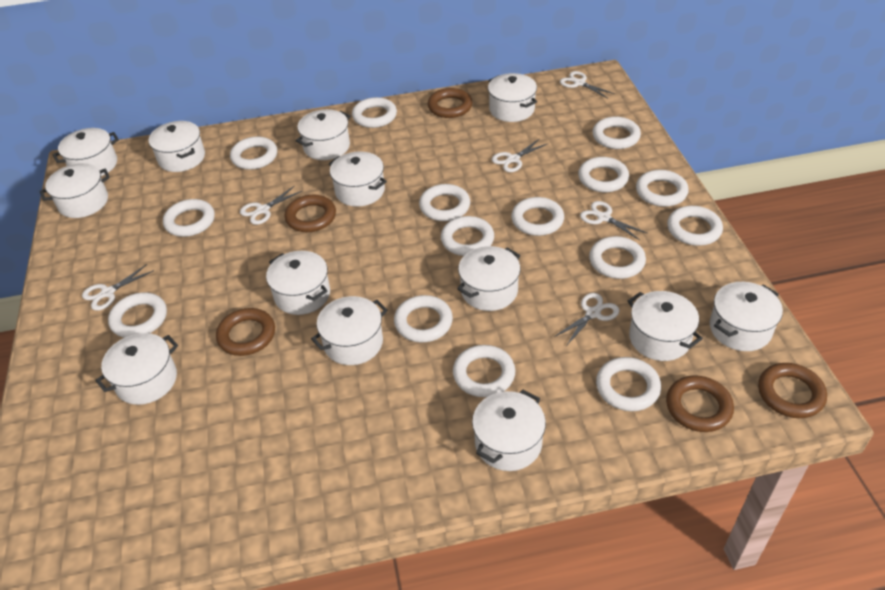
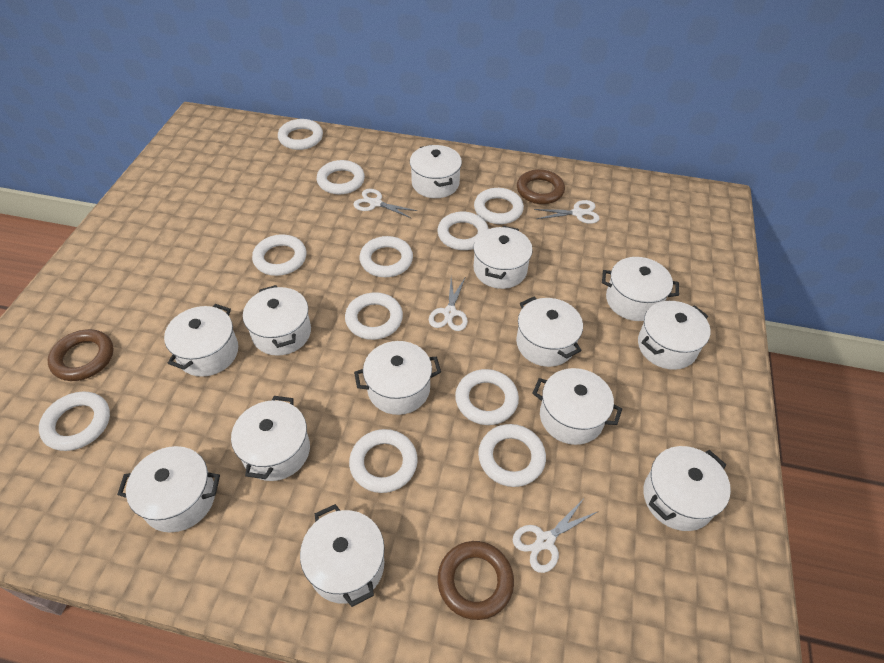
brown ring: [216,308,275,356] [285,195,336,232] [428,88,472,118] [666,375,734,432] [758,363,827,418] = 5 -> [48,329,114,381] [437,541,514,620] [517,169,565,204] = 3
white ring: [108,292,167,338] [163,199,215,237] [230,137,277,170] [352,97,397,128] [394,295,453,343] [419,184,470,221] [441,216,494,256] [453,345,515,397] [511,197,564,236] [578,157,629,192] [589,236,646,279] [592,117,641,149] [596,357,661,411] [636,170,689,207] [667,206,723,246] = 15 -> [39,392,110,451] [252,234,306,276] [278,119,323,150] [317,160,365,194] [345,292,403,340] [349,429,418,493] [360,236,413,277] [437,212,489,250] [455,369,519,425] [474,188,524,224] [478,424,546,487] = 11
white scissors: [82,264,154,311] [240,186,302,225] [492,138,549,172] [554,293,620,346] [560,71,615,99] [580,201,647,240] = 6 -> [353,189,417,219] [429,278,468,331] [513,497,597,573] [534,200,600,224] = 4

